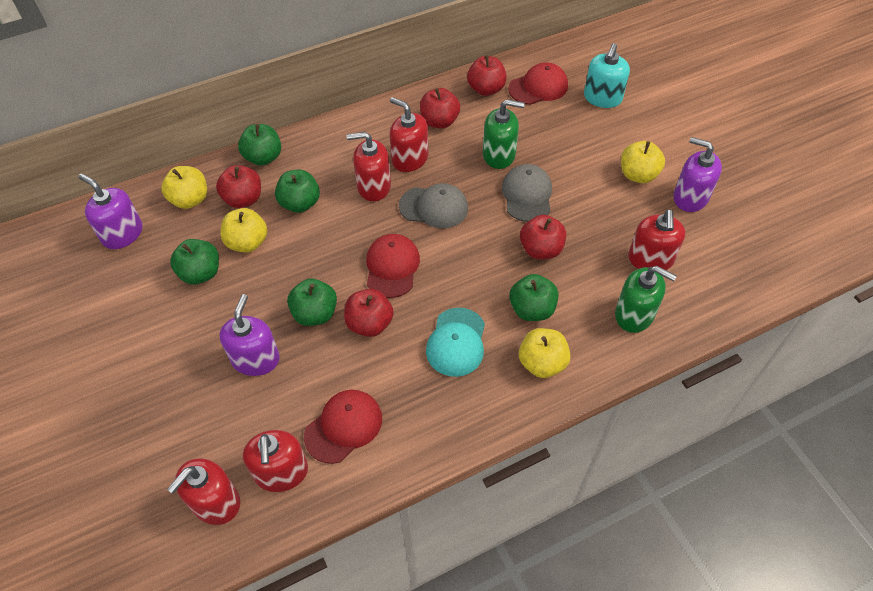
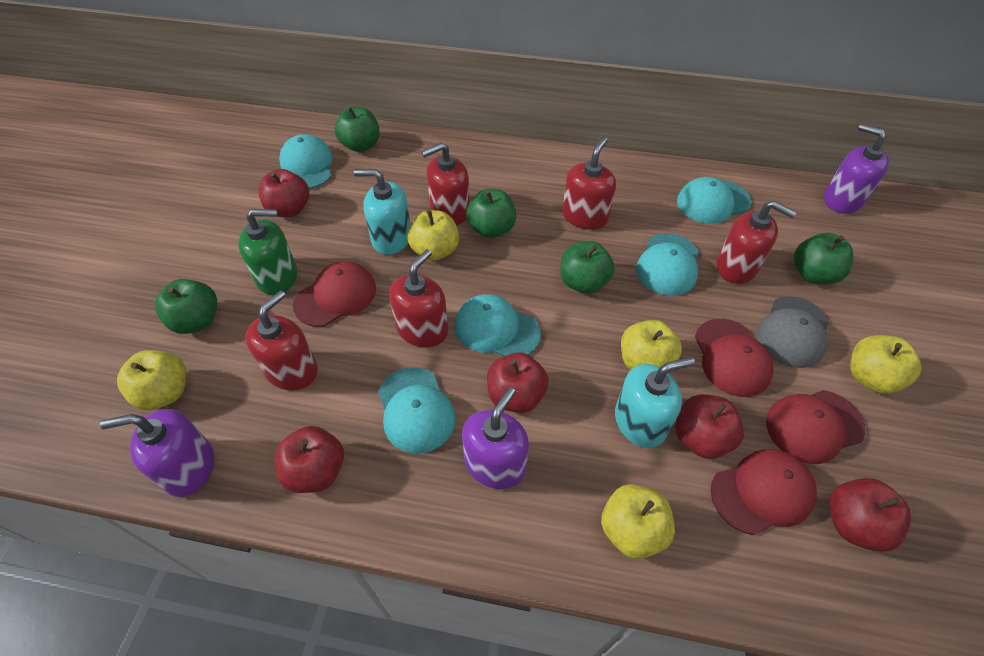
green soap dispenser: [483,99,525,169] [615,266,677,333] = 2 -> [238,209,297,295] = 1
grey cap: [399,183,468,228] [502,164,552,222] = 2 -> [757,296,829,368] = 1
red cap: [304,390,382,464] [367,234,420,298] [508,62,568,105] = 3 -> [293,261,376,327] [695,319,774,397] [711,449,817,535] [766,390,865,464] = 4
turquoise cap: [426,308,485,377] = 1 -> [279,134,333,189] [378,367,455,454] [455,294,541,356] [636,233,698,296] [677,177,752,224] = 5
turquoise soap dispenser: [584,43,630,108] = 1 -> [354,169,411,255] [615,357,695,448] = 2
yellow apple: [161,166,207,209] [220,208,267,253] [519,328,571,378] [621,141,665,183] = 4 -> [117,350,186,410] [407,210,459,261] [601,484,675,559] [621,320,682,370] [850,335,921,394] = 5

